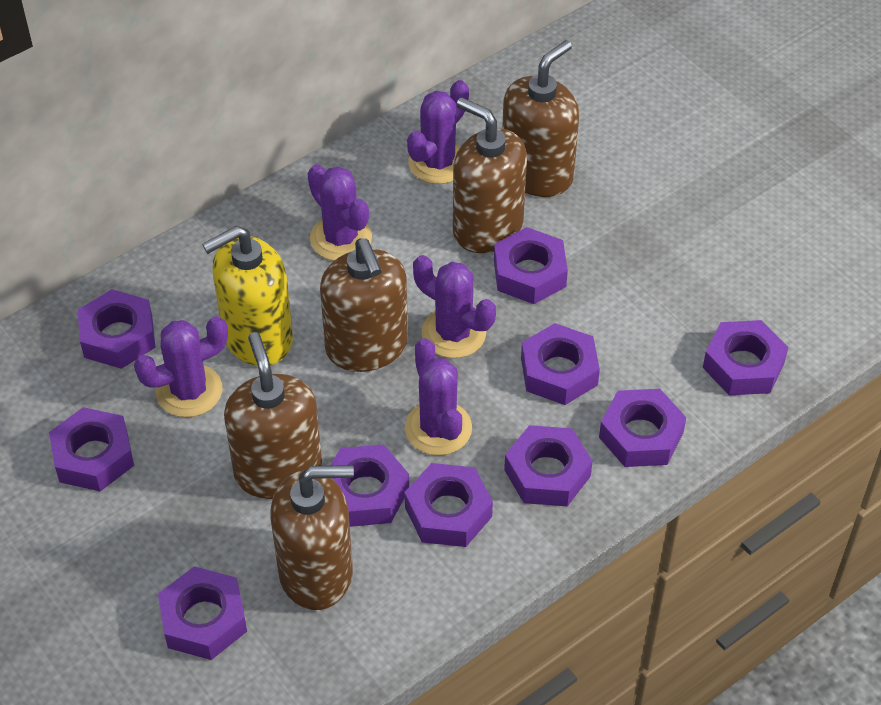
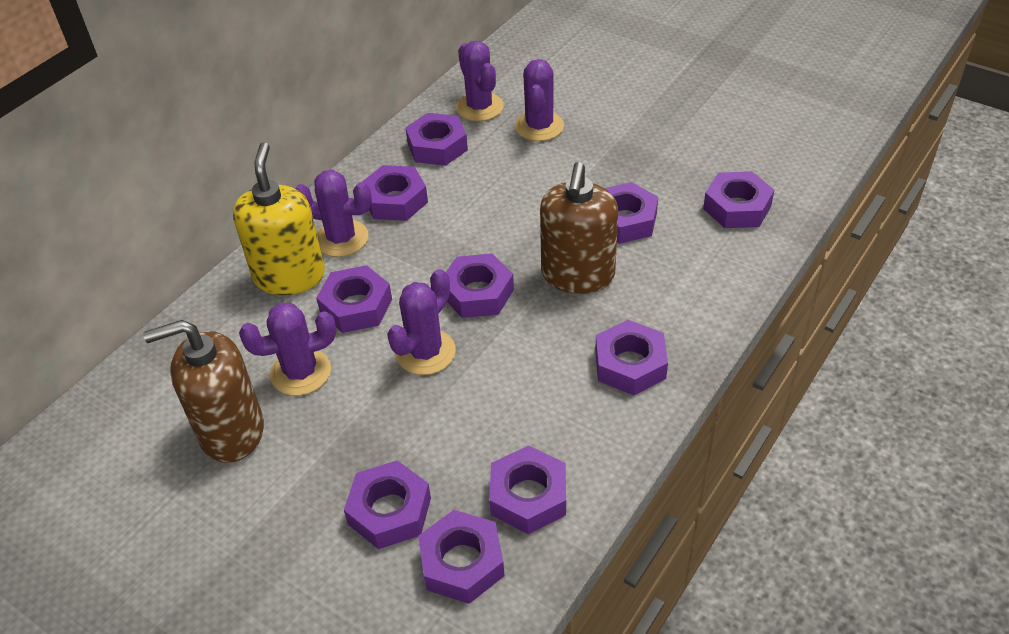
brown soap dispenser: [224,332,322,499] [270,465,354,610] [320,238,408,372] [453,97,527,253] [502,40,579,197] = 5 -> [143,320,264,463] [540,162,618,294] = 2

